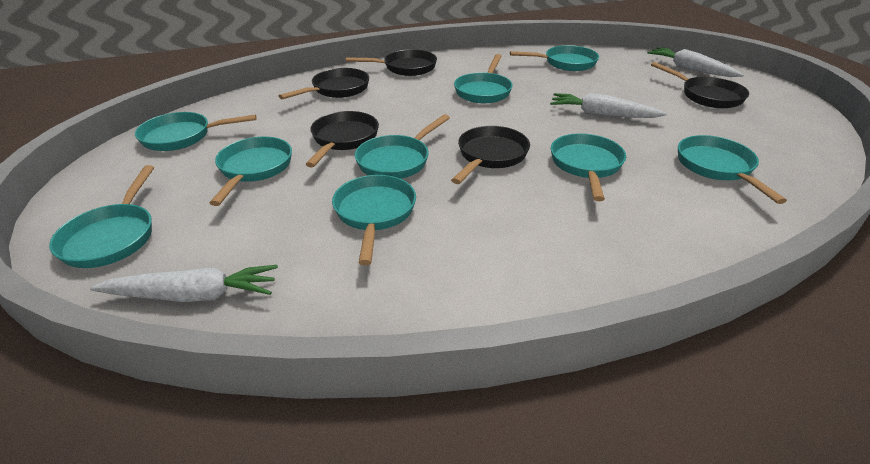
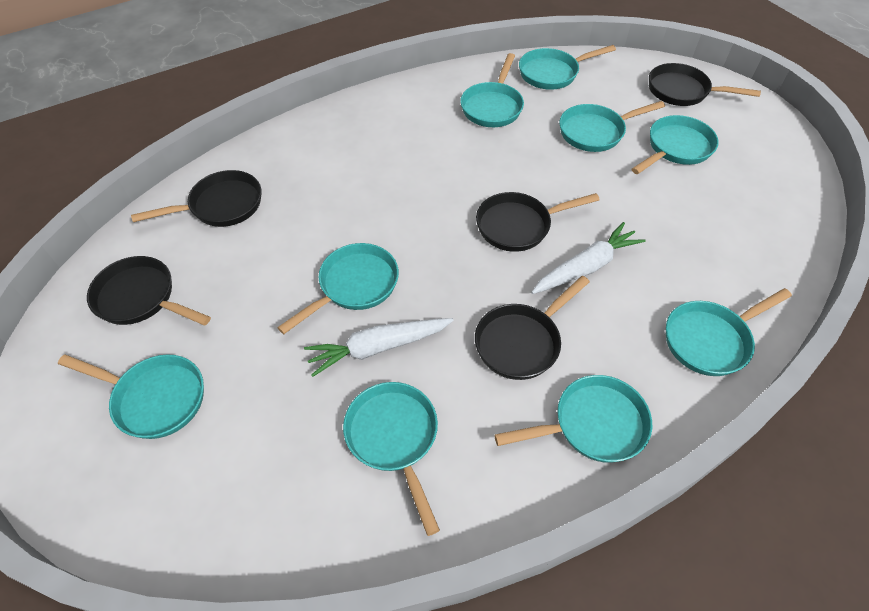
white carrot: [90,265,278,302] [550,93,667,118] [647,47,744,77] = 3 -> [304,318,454,377] [531,222,646,294] = 2

